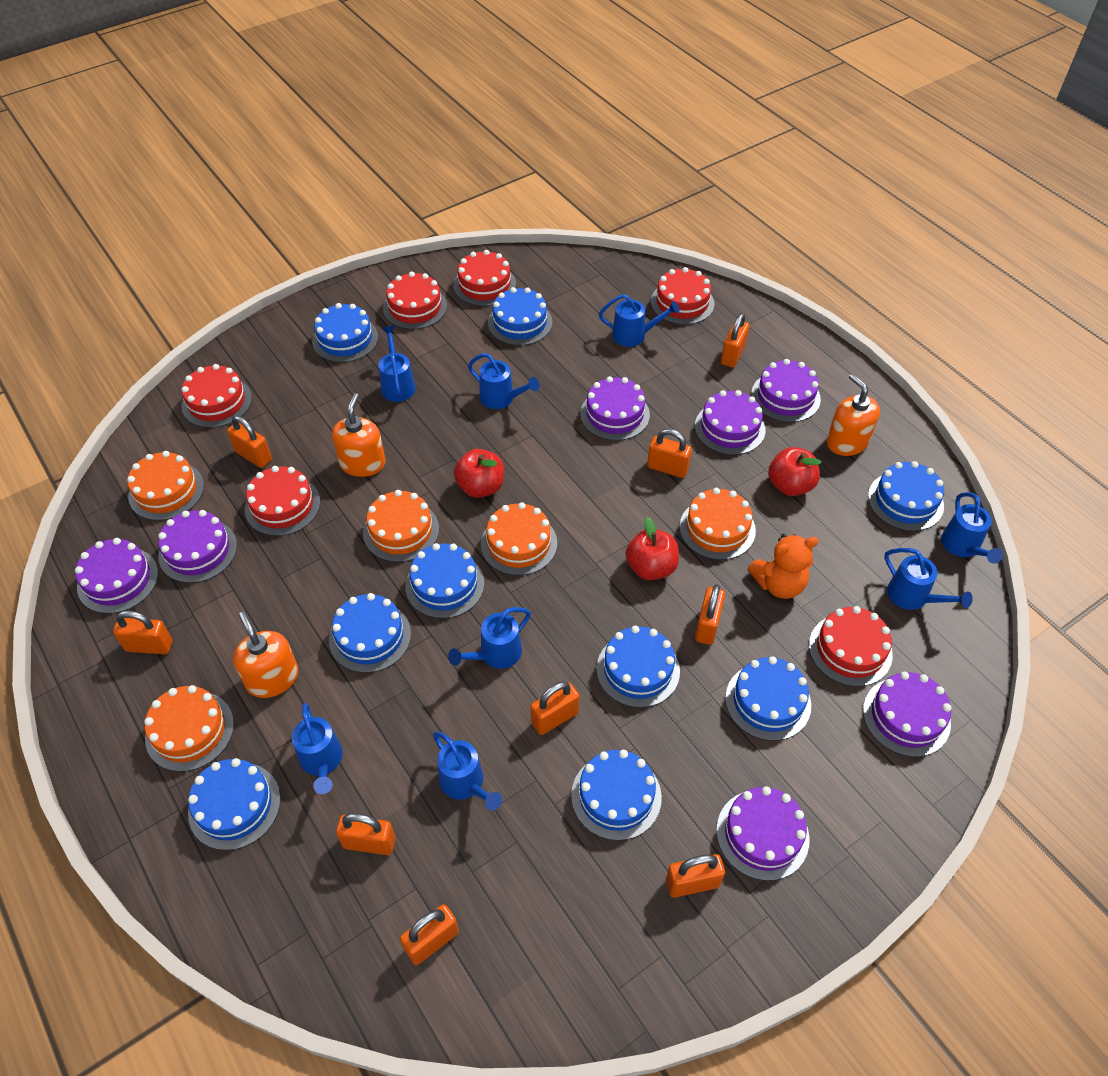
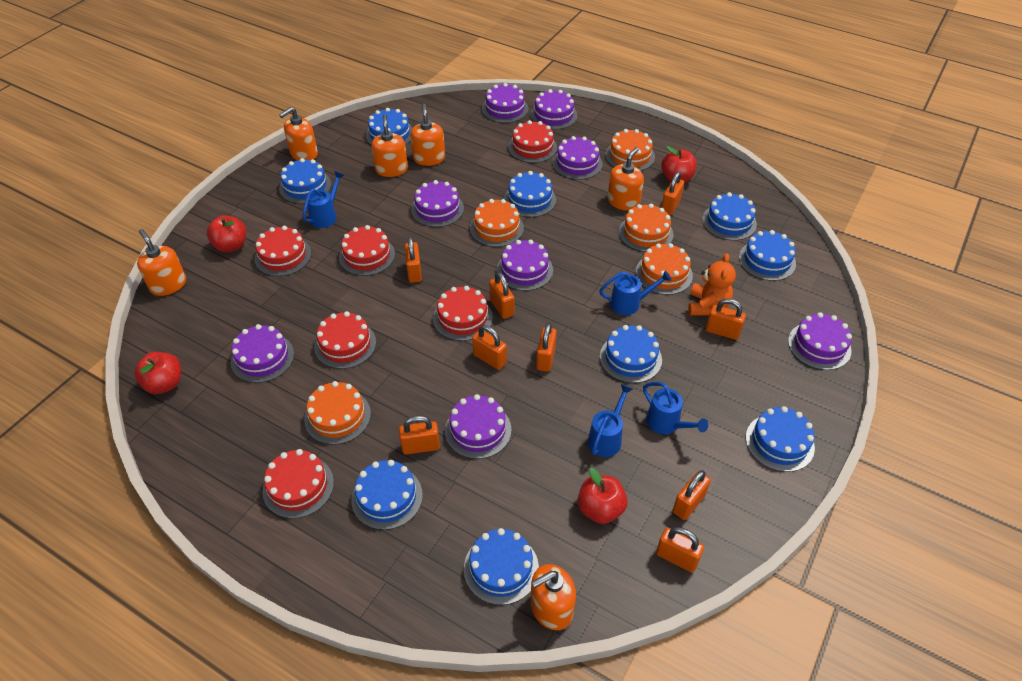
blue watering can: [292,703,343,794] [379,326,415,402] [433,731,502,811] [448,607,531,669] [468,353,540,409] [599,294,679,347] [884,548,973,610] [941,492,1003,564] = 8 -> [303,171,344,228] [588,384,633,457] [599,271,671,315] [643,382,708,434] = 4
orange soap dispenser: [233,612,298,698] [332,393,385,477] [826,374,880,456] = 3 -> [137,229,186,296] [279,107,318,160] [371,114,408,177] [410,104,445,166] [531,564,576,630] [607,147,644,211] = 6
purple cake: [75,538,158,614] [158,510,237,583] [580,376,650,441] [695,390,766,455] [716,786,810,881] [751,359,821,422] [863,672,951,757] = 7 -> [231,324,294,383] [411,180,464,227] [445,394,512,459] [482,83,528,123] [497,240,553,291] [531,89,578,130] [553,136,603,180] [788,312,852,370] = 8
red apple: [454,449,504,498] [625,517,679,581] [768,447,821,496] = 3 -> [134,352,181,394] [207,215,246,252] [578,468,627,524] [661,146,697,183] = 4

